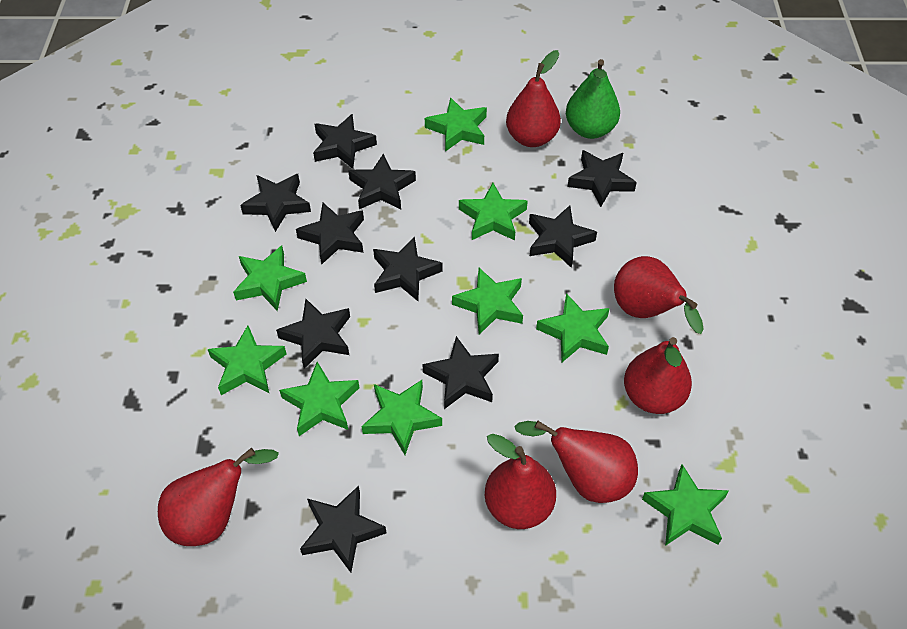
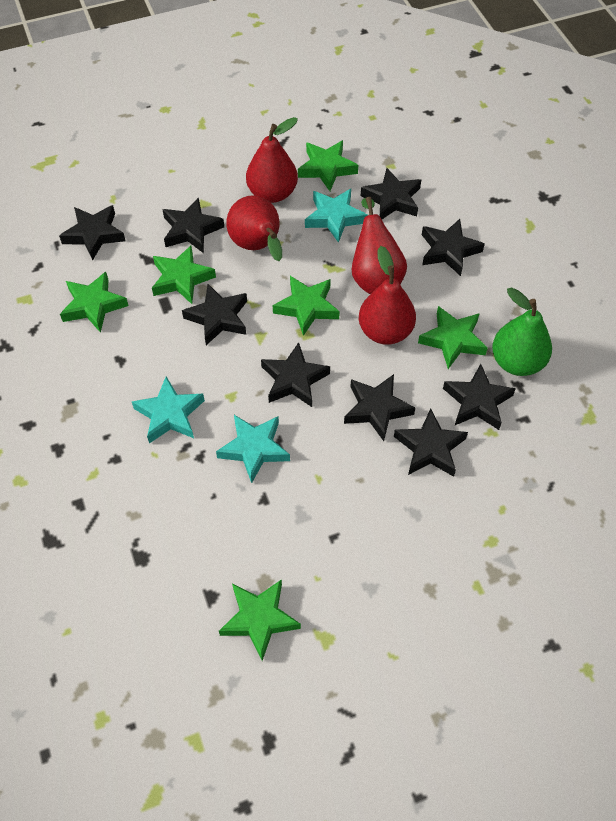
black star: [240,174,311,232] [276,299,350,369] [296,203,364,264] [300,486,386,573] [313,114,377,169] [348,154,416,210] [373,236,443,301] [422,336,499,409] [529,205,597,268] [567,150,637,207] = 10 -> [59,205,126,260] [162,197,224,253] [182,284,247,345] [261,342,330,407] [344,374,415,441] [361,168,421,219] [394,408,468,477] [422,219,485,276] [443,364,516,430] = 9
green star: [208,326,287,395] [233,245,307,311] [279,362,359,436] [361,380,442,455] [425,97,487,152] [452,268,523,335] [459,183,528,241] [536,293,610,362] [642,464,729,546] = 9 -> [60,272,128,333] [152,245,216,304] [219,579,301,661] [273,276,340,336] [298,140,358,191] [418,306,488,369] = 6
red pear: [158,448,279,546] [485,434,556,529] [506,50,561,147] [514,421,638,503] [614,256,703,334] [624,337,692,414] = 6 -> [226,195,282,261] [246,117,298,203] [351,197,407,294] [359,246,416,345] = 4
turquoise star: none = 0 -> [132,377,205,444] [216,415,290,483] [305,189,368,243] = 3

